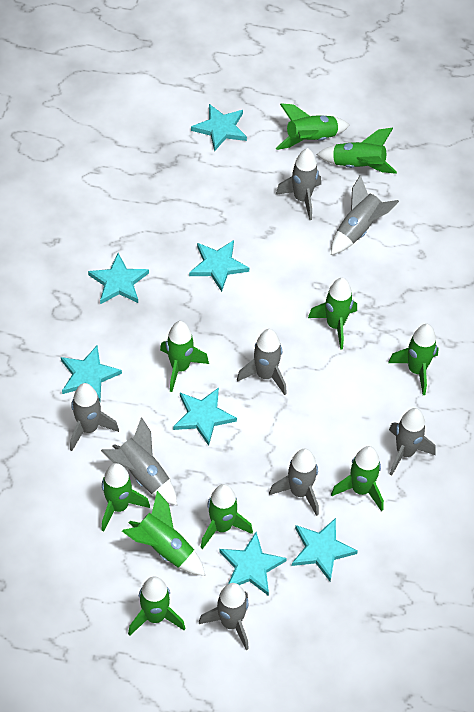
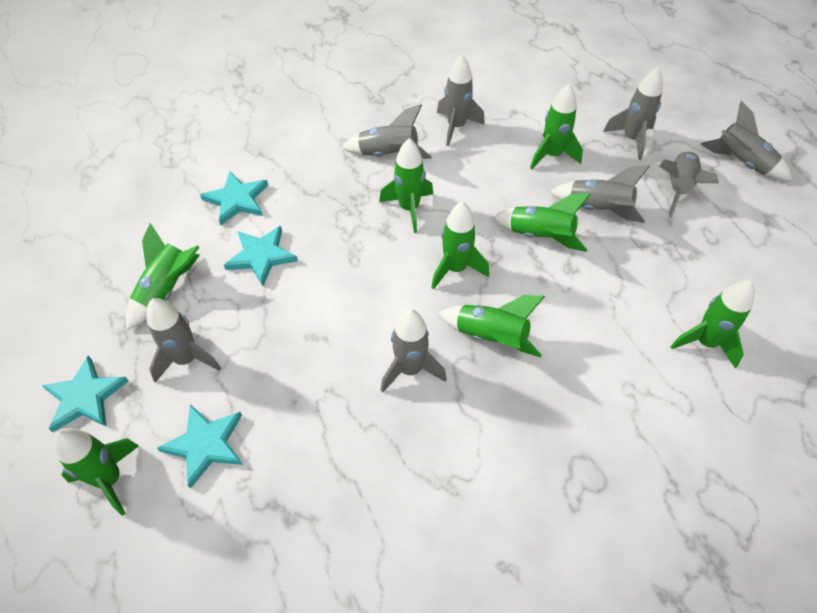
green rocket: [101,463,150,532] [122,491,205,576] [128,576,185,636] [160,321,209,392] [200,484,253,549] [276,103,350,150] [308,278,357,350] [316,127,397,174] [331,446,384,511] [388,324,439,395] = 10 -> [53,428,139,516] [126,223,200,330] [379,138,433,233] [431,202,489,289] [439,295,545,358] [492,193,591,252] [530,83,583,170] [670,280,755,368] = 8
turquoise star: [61,346,122,401] [88,253,149,304] [173,388,237,446] [189,240,249,292] [191,104,247,151] [219,532,287,596] [292,518,358,581] = 7 -> [41,356,129,432] [157,404,243,489] [200,171,268,225] [224,226,298,286] = 4

